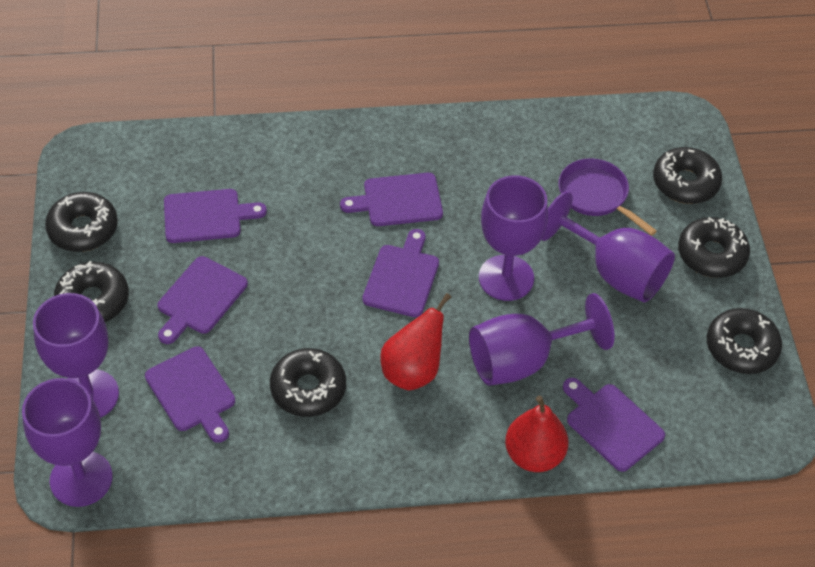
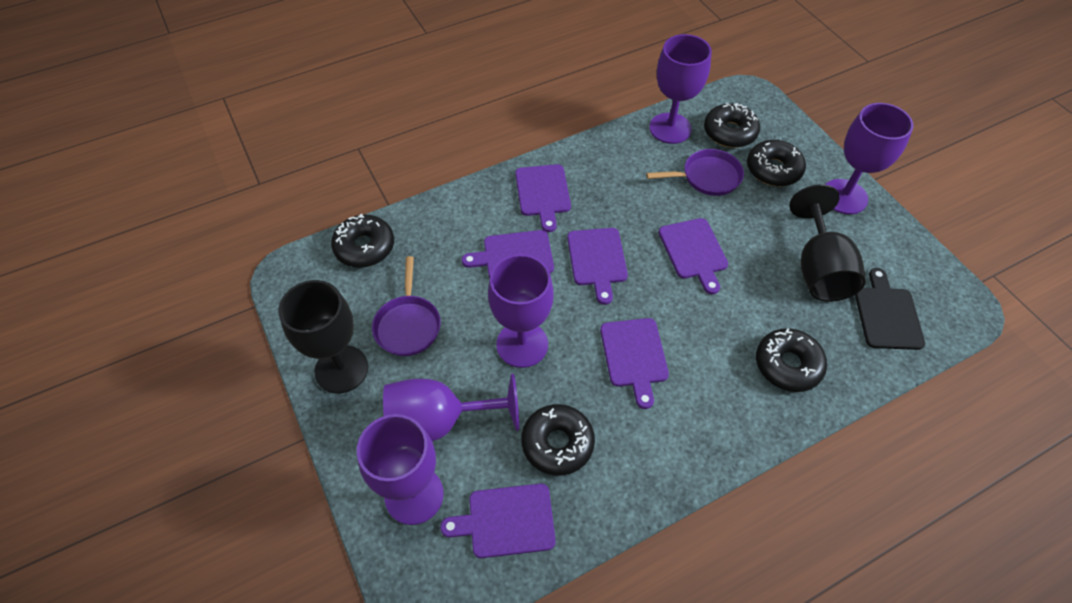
black cutting board: none = 0 -> [855,268,925,350] = 1
black donut: [45,192,118,252] [54,261,129,322] [270,348,346,417] [653,147,722,204] [678,217,750,278] [707,308,782,374] = 6 -> [331,214,394,268] [521,404,595,476] [704,103,760,148] [747,140,806,187] [756,328,827,392] = 5
black goblet: none = 0 -> [278,280,368,393] [789,184,866,302] = 2
purple pan: [558,158,657,236] = 1 -> [372,256,441,356] [646,149,744,196] = 2
red pear: [380,293,451,390] [505,396,569,472] = 2 -> none = 0

